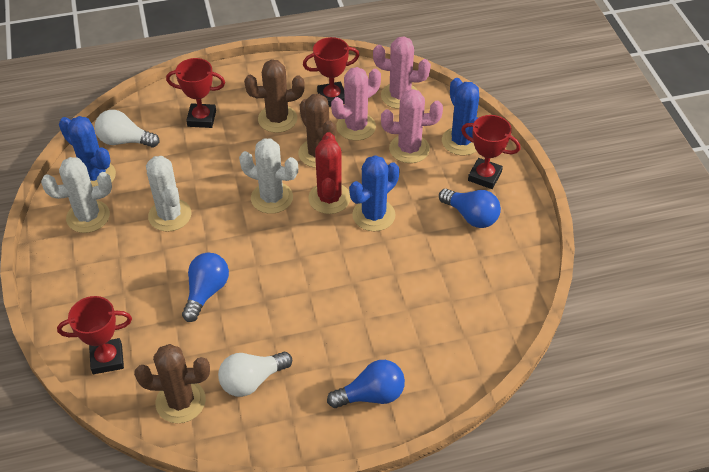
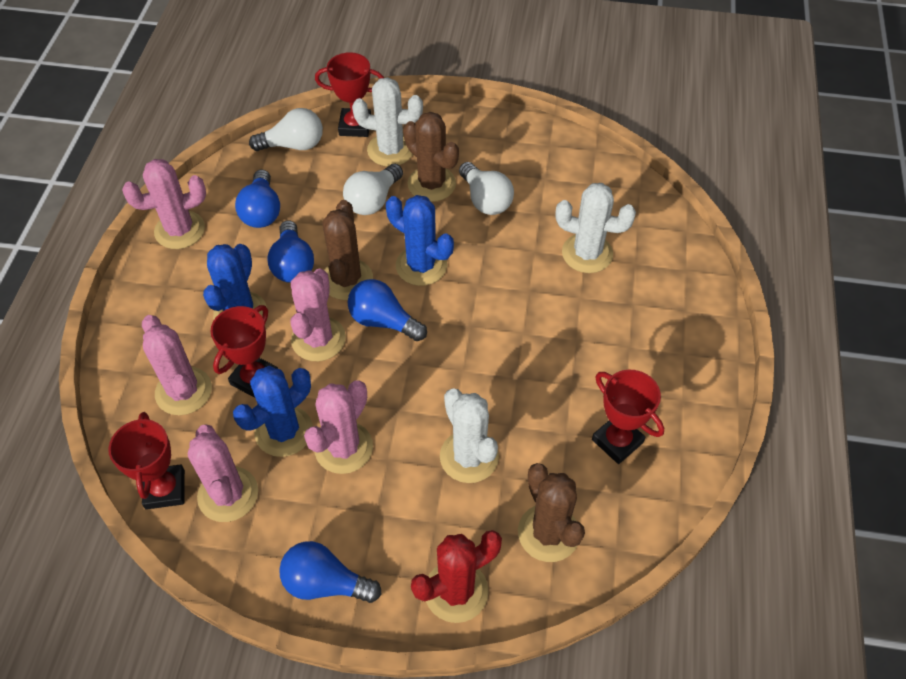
blue light bulb: [182,252,229,322] [327,360,405,408] [439,189,501,228] = 3 -> [235,169,280,228] [267,220,314,283] [279,541,381,603] [348,279,427,341] = 4
pink cactus: [331,67,381,141] [373,36,431,109] [381,89,443,163] = 3 -> [122,159,206,249] [142,315,212,415] [188,424,258,522] [290,269,346,361] [304,380,373,474] = 5
white light bulb: [95,110,160,147] [218,352,292,397] = 2 -> [249,108,323,151] [343,164,403,215] [459,162,514,215] = 3

